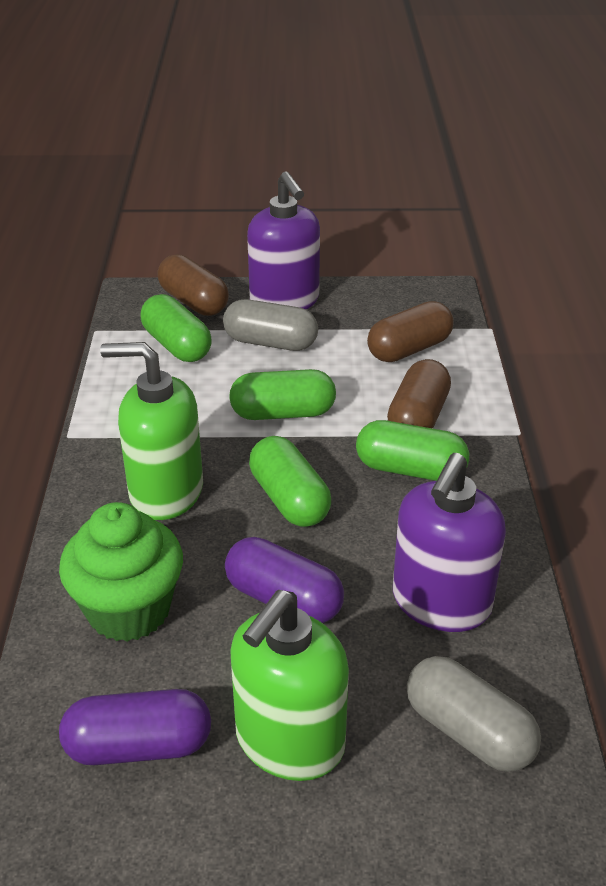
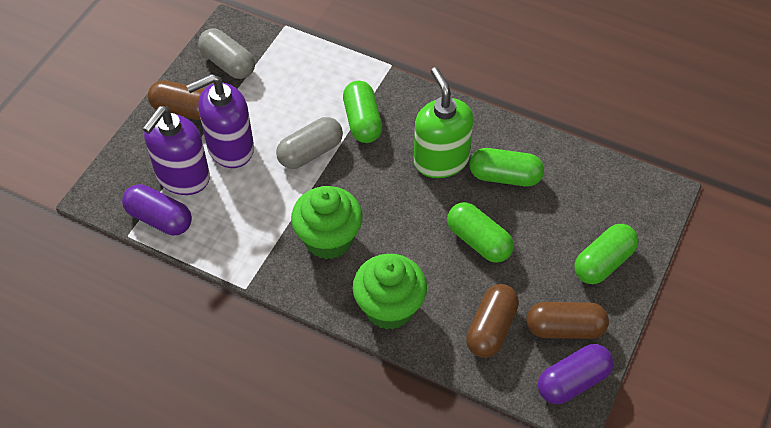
green cupcake: [59,502,183,642] = 1 -> [291,186,363,259] [352,254,427,330] = 2
green soap dispenser: [100,342,203,520] [230,590,349,781] = 2 -> [414,67,473,178] = 1

